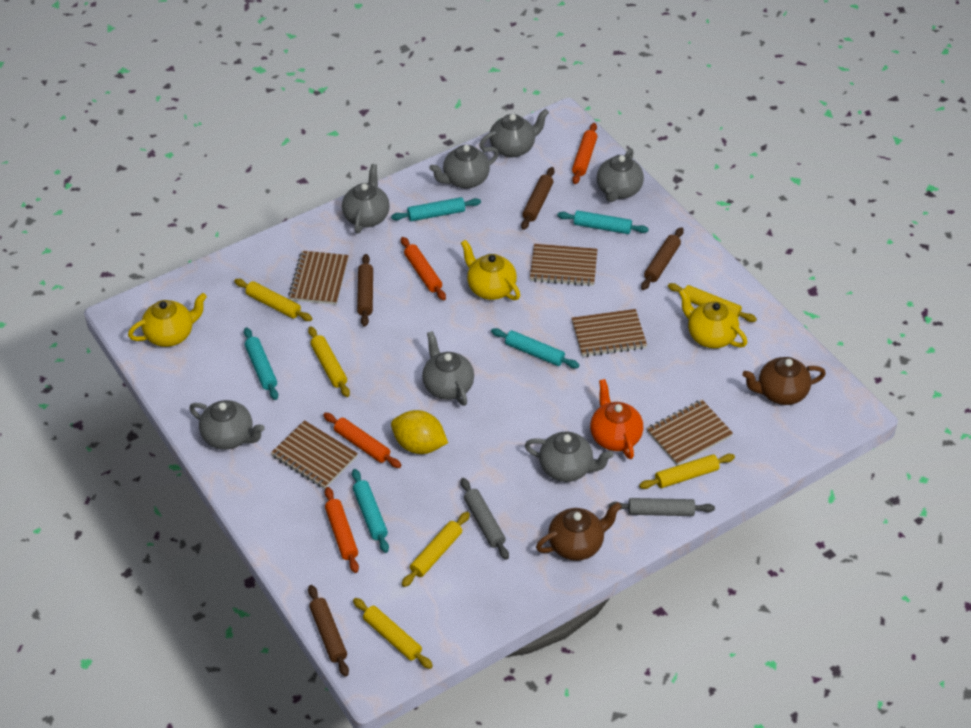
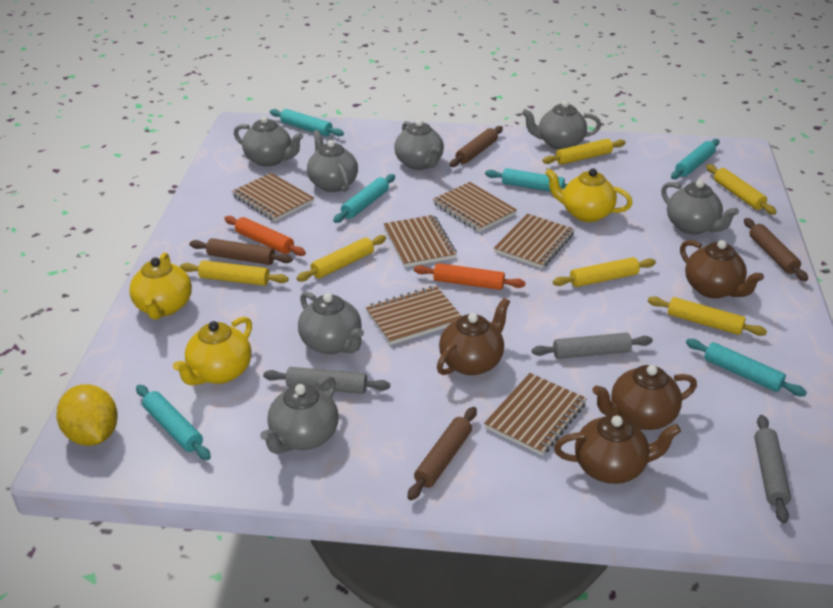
brown notebook: [271,420,358,489] [289,251,349,305] [530,244,598,286] [572,309,647,357] [647,400,733,465] = 5 -> [232,173,314,221] [366,286,462,345] [384,215,457,267] [433,182,517,232] [484,373,587,456] [494,214,575,269] = 6
brown teapot: [536,502,622,561] [742,357,826,405] = 2 -> [437,298,510,375] [554,415,681,484] [592,365,697,430] [680,240,764,298] = 4
grey rolling pin: [461,478,509,560] [609,498,715,516] = 2 -> [263,367,390,394] [532,333,653,359] [754,415,791,523] = 3
orange rolling pin: [323,413,401,468] [325,487,359,573] [401,237,446,300] [572,123,597,184] = 4 -> [224,216,306,256] [414,263,525,290] = 2
orange teapot: [590,379,643,459] = 1 -> none = 0
turquoise rolling pin: [244,327,278,400] [352,469,389,553] [391,197,481,221] [491,328,579,368] [557,210,649,234] = 5 -> [136,385,211,460] [270,109,344,136] [333,174,395,223] [485,168,567,192] [671,139,719,179] [686,339,807,396] = 6

